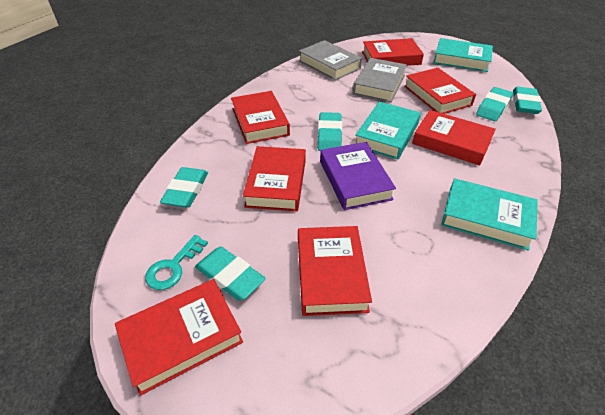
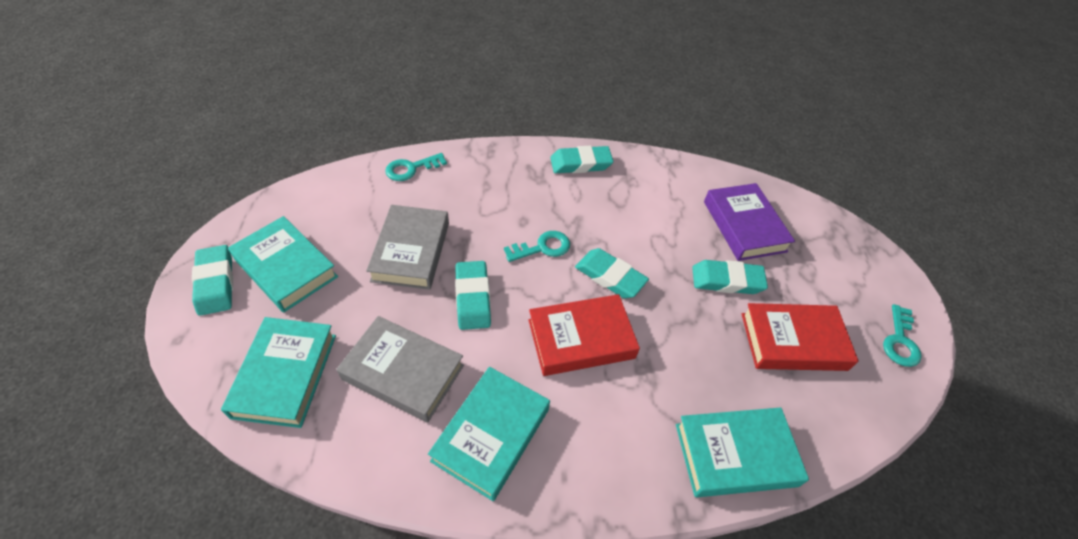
red book: [115,279,243,396] [231,91,290,144] [243,146,306,211] [298,226,372,316] [362,38,424,66] [404,68,476,114] [412,110,496,166] = 7 -> [528,294,640,376] [742,303,859,371] = 2
turquoise book: [355,102,421,160] [433,38,493,72] [441,178,538,251] = 3 -> [221,317,336,428] [228,216,338,313] [428,367,550,501] [676,407,809,497] = 4
turquoise key: [145,235,208,290] = 1 -> [385,153,447,181] [504,231,570,262] [883,304,922,367] = 3

